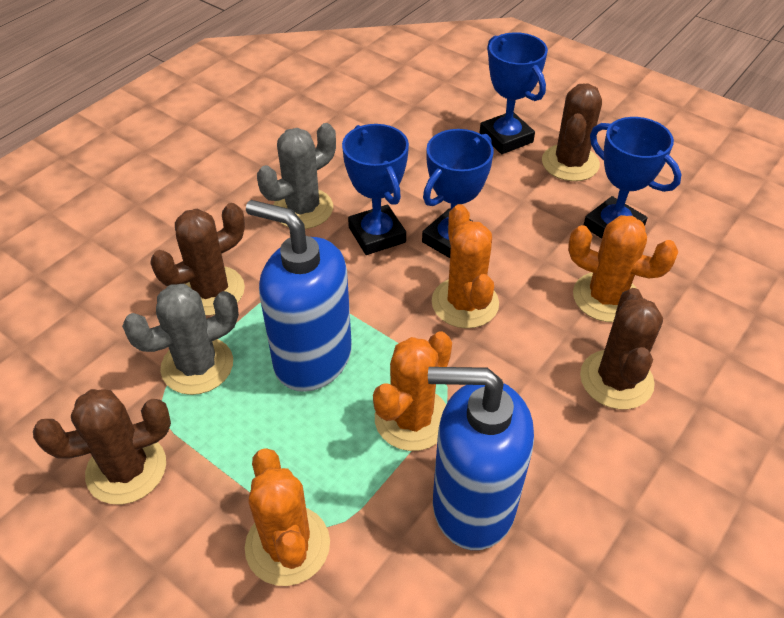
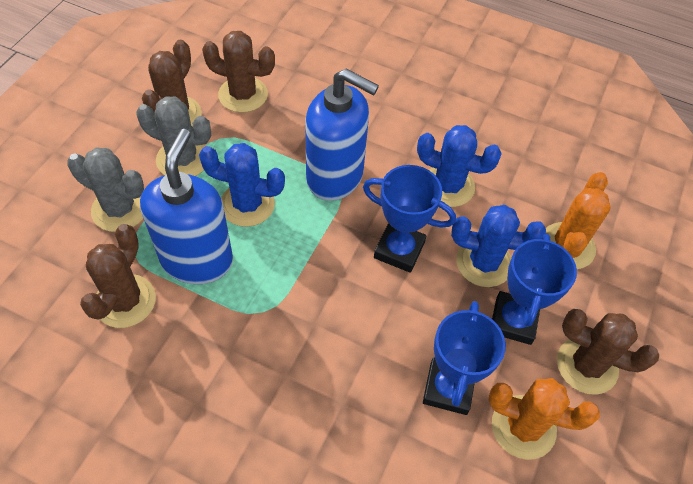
blue cactus: none = 0 -> [199,143,285,227] [417,125,502,207] [451,205,546,287] = 3
blue trophy: [342,124,409,255] [422,129,494,258] [480,32,548,154] [584,117,681,239] = 4 -> [363,165,456,273] [423,301,506,415] [492,233,577,345] = 3
orange cactus: [245,448,330,586] [373,332,452,451] [432,204,499,328] [568,215,678,322] = 4 -> [488,378,600,460] [546,172,611,269] = 2

